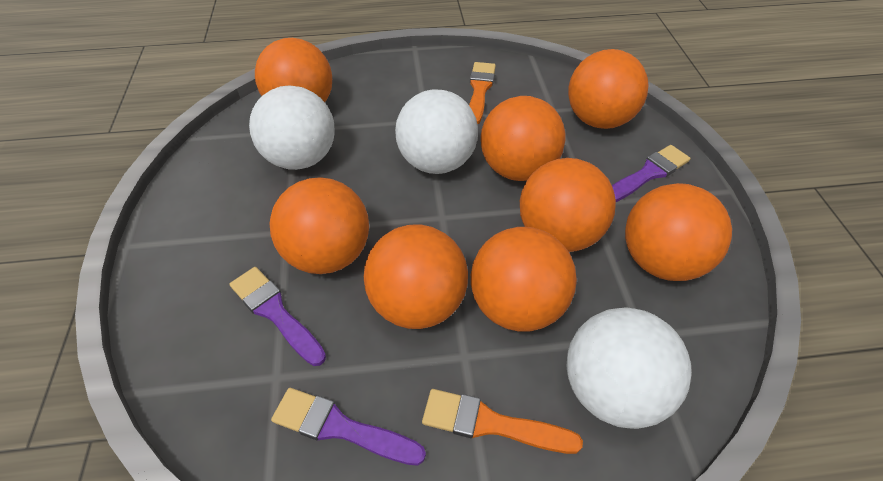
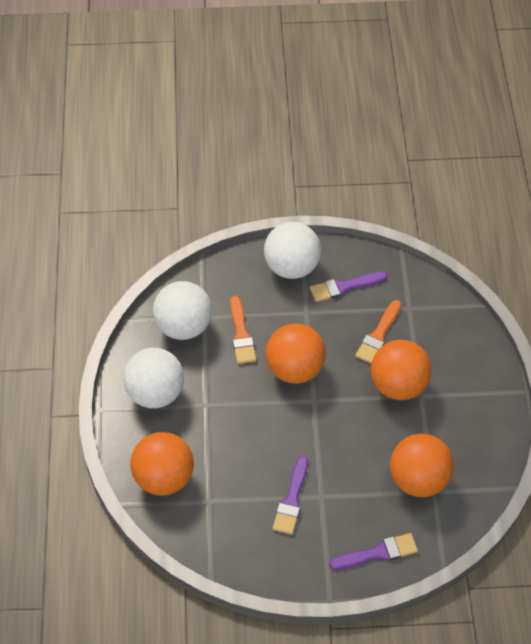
orange ball: [255,38,332,102] [270,177,369,274] [364,225,468,329] [471,227,577,332] [481,96,565,181] [520,158,616,252] [568,49,649,129] [625,183,732,281] = 8 -> [130,432,194,496] [266,323,326,384] [371,340,432,400] [390,434,454,497] = 4

